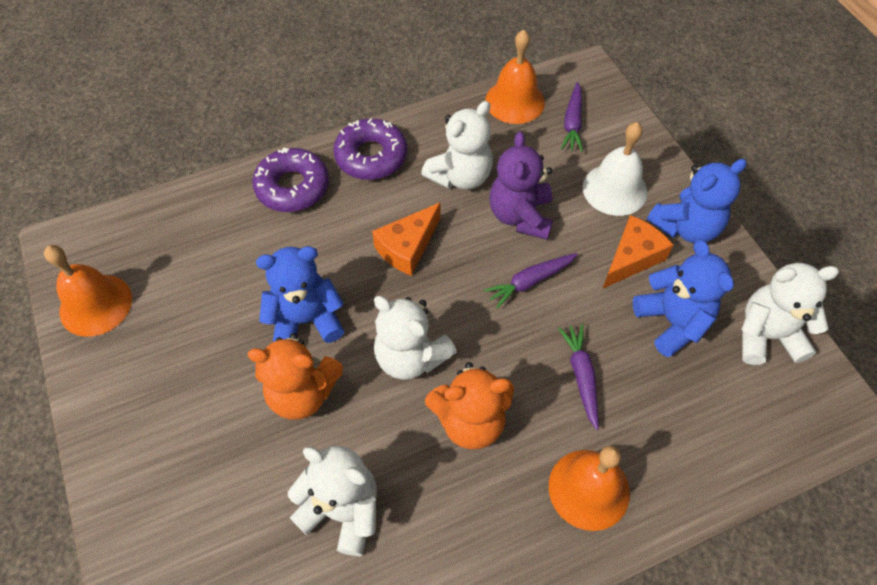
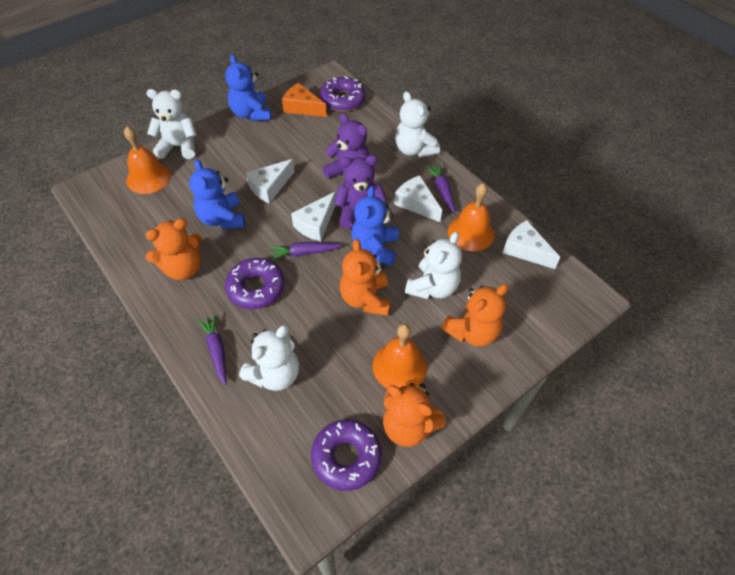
orange cheese: [372,202,441,276] [602,215,673,289] = 2 -> [282,83,327,117] = 1
orange teddy bear: [248,333,343,419] [425,362,514,449] = 2 -> [146,218,202,280] [340,239,390,316] [383,383,446,447] [441,284,509,347] = 4
purple donut: [252,148,329,212] [333,118,407,180] = 2 -> [225,258,285,309] [311,420,382,491] [320,76,365,112] = 3
purple teddy bear: [489,131,553,240] = 1 -> [322,113,370,186] [334,155,387,229] = 2
white bell: [583,122,648,216] = 1 -> none = 0
white cheese: none = 0 -> [246,159,295,203] [291,192,336,242] [394,175,442,222] [503,220,561,269] = 4

